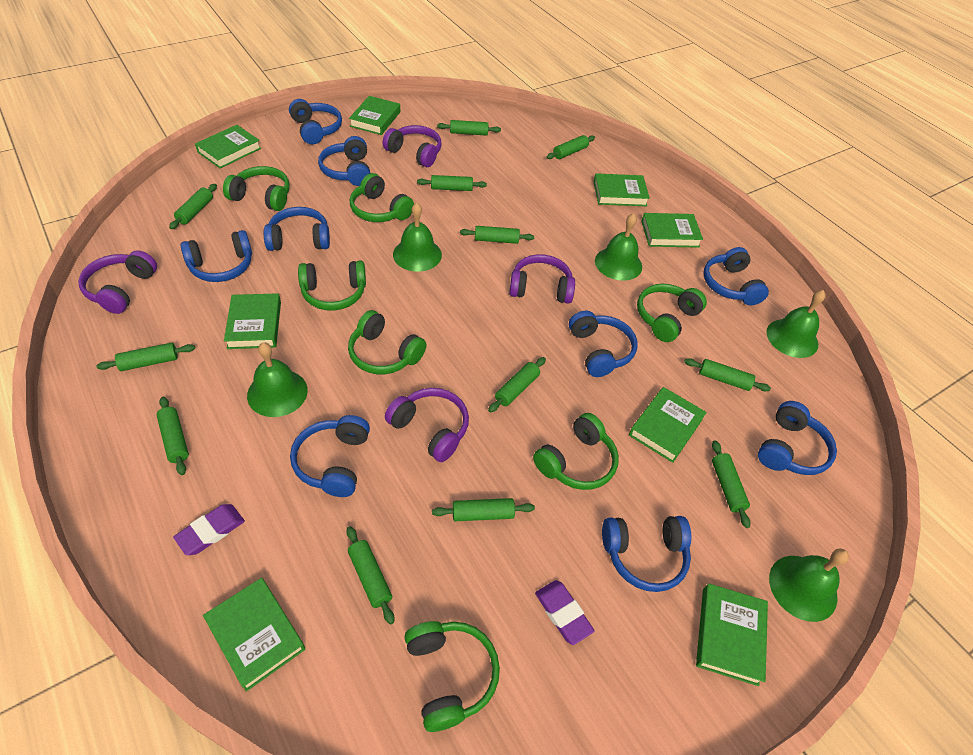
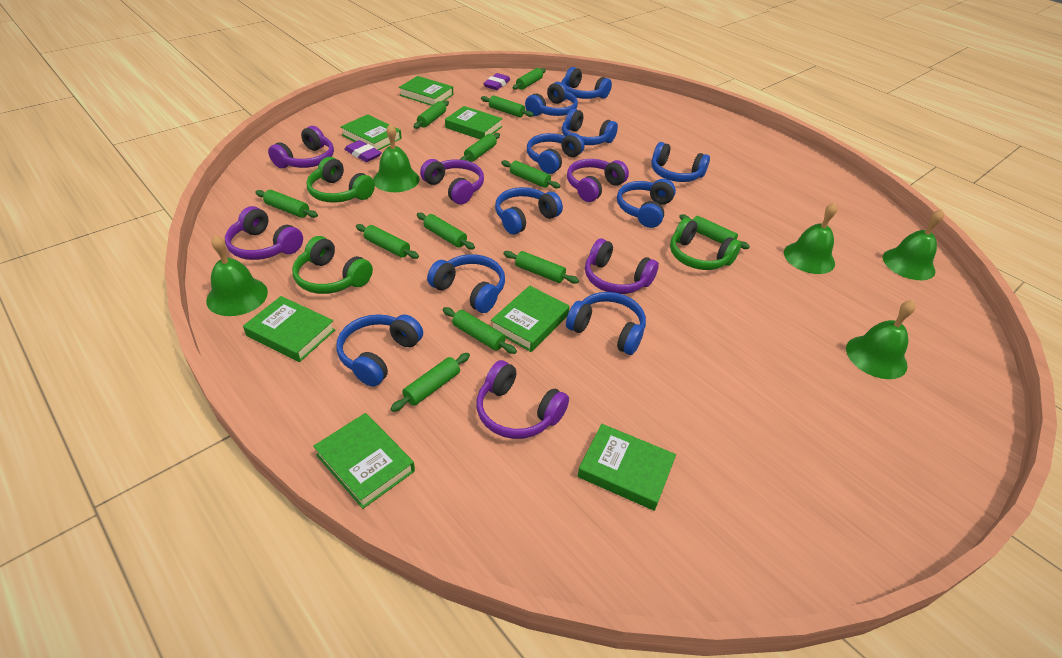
blue headphones: [181,230,252,282] [264,207,330,251] [289,99,342,144] [290,415,370,497] [318,136,370,186] [569,311,637,377] [602,516,691,592] [703,247,769,305] [758,401,837,475] = 9 -> [336,314,423,387] [427,254,505,313] [495,187,563,235] [525,82,578,116] [527,133,585,174] [561,67,612,99] [562,108,618,145] [566,292,646,355] [617,179,676,228] [651,142,710,182] = 10
green book: [195,125,261,168] [203,578,305,692] [224,293,281,349] [349,96,400,135] [594,173,650,206] [629,387,707,463] [641,213,703,248] [696,583,768,686] = 8 -> [243,296,335,362] [313,413,415,509] [341,114,402,150] [399,76,453,106] [445,106,503,139] [491,286,570,352] [577,424,676,511] = 7
green headphones: [223,166,290,211] [298,261,366,311] [348,310,427,374] [350,173,414,222] [404,621,500,732] [533,413,619,490] [637,284,707,342] = 7 -> [292,236,373,294] [307,157,375,203] [670,218,741,270] = 3
purple headphones: [78,250,157,314] [383,125,442,167] [385,388,469,462] [509,254,575,304] = 4 -> [225,206,303,260] [268,126,334,168] [420,159,484,204] [476,360,569,439] [567,159,629,202] [585,238,659,294] = 6

